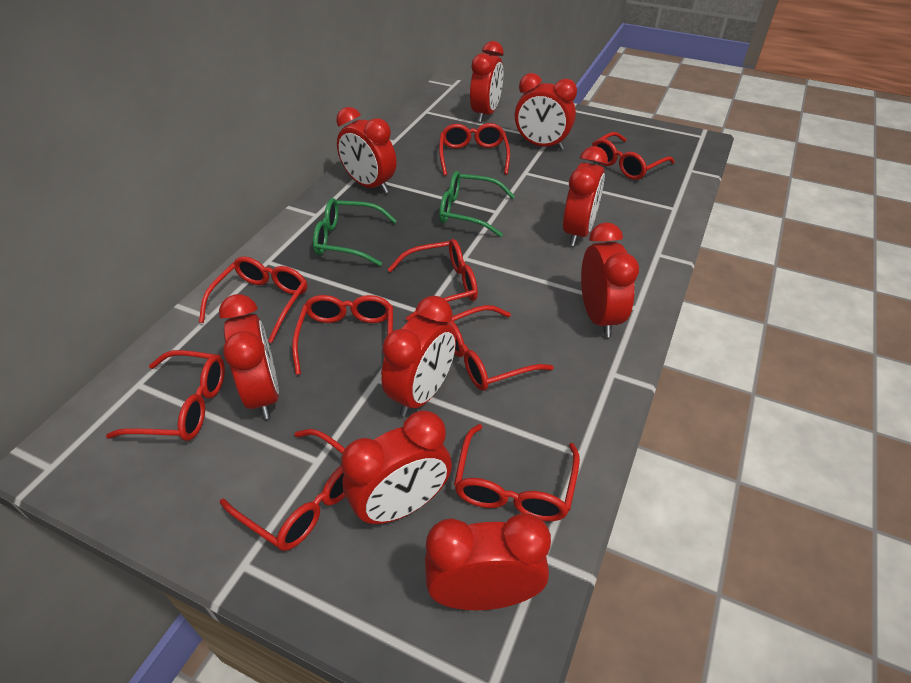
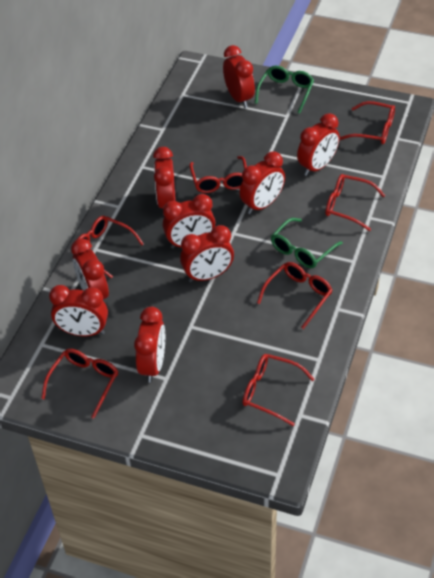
red glasses: [106,350,225,441] [199,256,307,343] [220,429,345,551] [292,295,393,375] [387,239,478,321] [439,123,510,176] [448,305,554,391] [454,424,580,521] [592,132,675,180] = 9 -> [41,349,118,419] [73,216,143,278] [189,156,247,193] [242,354,314,426] [257,262,333,329] [325,174,385,231] [340,101,395,144] = 7

